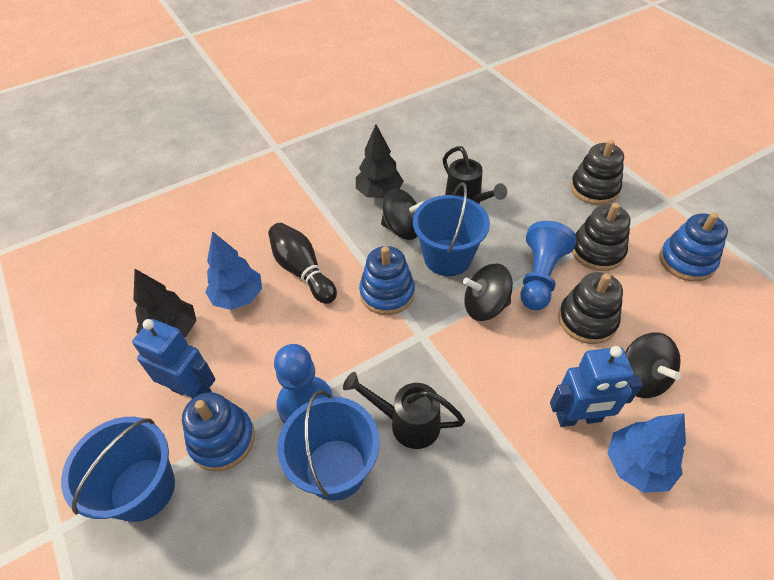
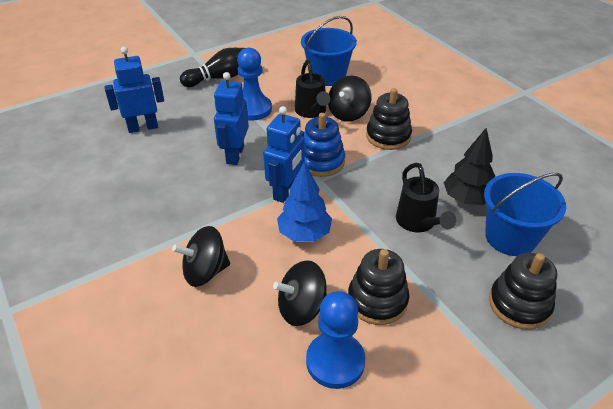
black tree: [133,269,197,338] [356,125,403,198] = 2 -> [444,128,495,205] = 1
blue bucket: [61,417,175,522] [278,390,380,501] [413,182,490,276] = 3 -> [301,16,357,86] [484,173,566,256] = 2
blue robot: [132,319,216,399] [550,346,643,427] = 2 -> [105,47,164,133] [214,72,249,165] [263,106,305,203] = 3
blue stacking toy: [182,392,255,472] [359,246,415,315] [659,212,728,282] = 3 -> [304,113,345,177] = 1
blue tree: [205,231,262,310] [607,413,686,493] = 2 -> [277,162,332,242] = 1

